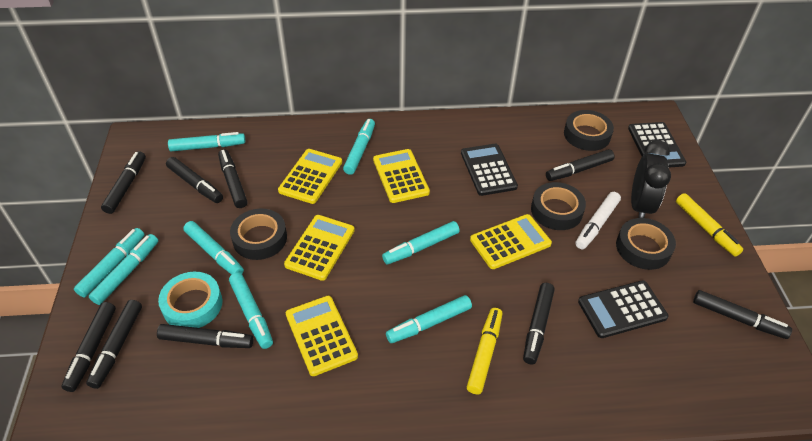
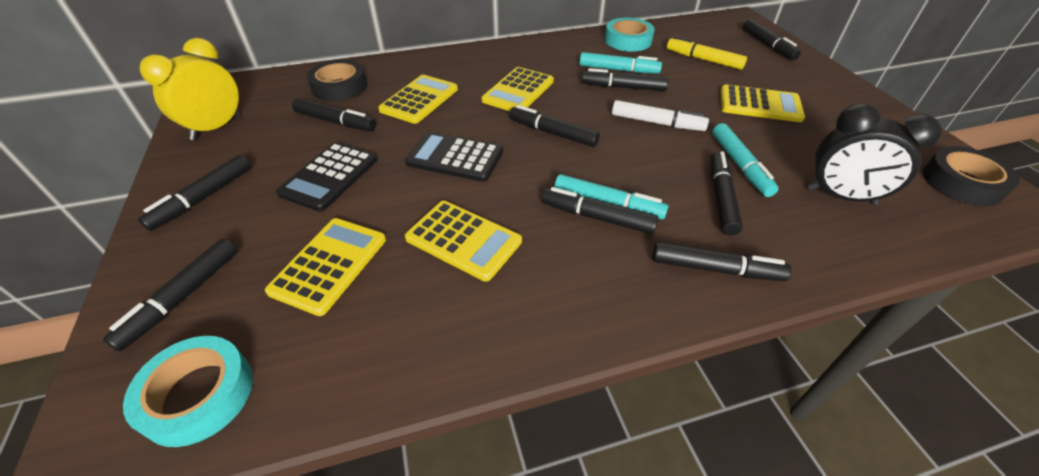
black calculator: [461,144,518,196] [578,280,669,338] [628,122,686,168] = 3 -> [276,142,378,212] [405,132,503,182] = 2
black tape: [230,209,287,260] [531,182,586,230] [564,110,614,151] [616,218,676,270] = 4 -> [307,60,367,101] [923,146,1020,206] = 2
turquoise marker: [74,228,145,297] [89,234,158,305] [168,132,245,151] [183,221,244,275] [229,273,273,349] [343,119,375,175] [382,221,460,264] [386,295,472,343] = 8 -> [554,174,669,219] [579,52,662,74] [712,123,779,197] = 3
turquoise tape: [158,272,222,328] = 1 -> [123,336,253,447] [605,18,655,52] = 2
yellow clock: none = 0 -> [140,38,240,140] = 1
yellow marker: [467,308,502,394] [676,193,743,257] = 2 -> [667,36,747,70] = 1

